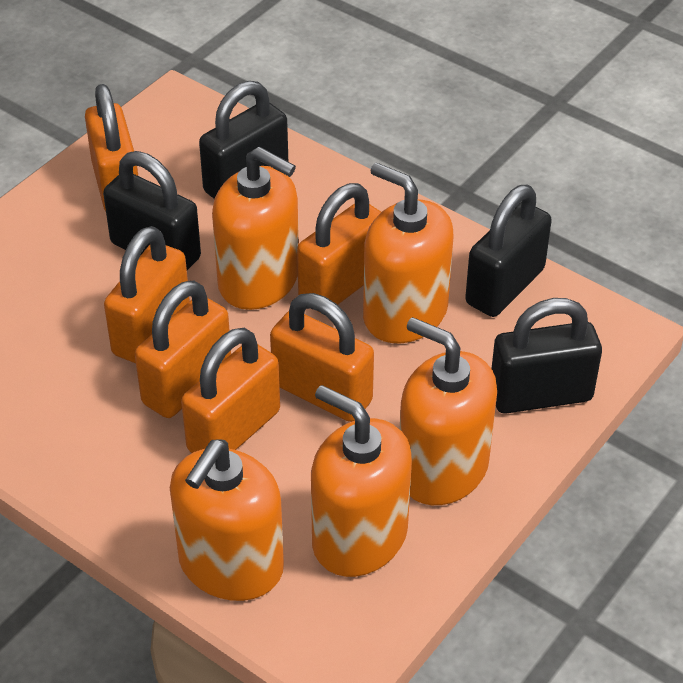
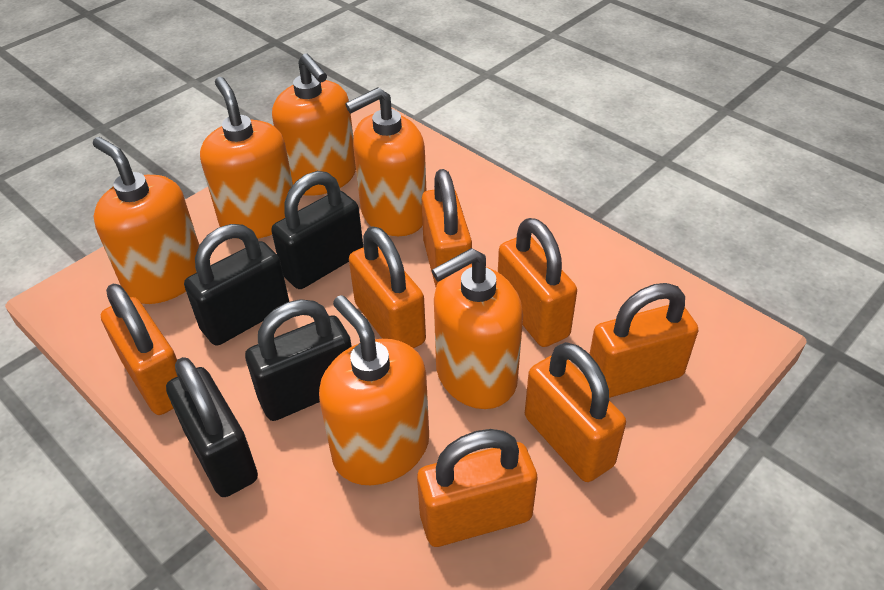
orange padlock: [85,84,138,211] [104,226,190,363] [135,280,231,418] [181,328,280,453] [270,293,374,422] [297,183,381,312] = 6 -> [101,284,177,415] [349,226,426,349] [417,429,537,547] [421,169,472,287] [498,218,577,347] [525,342,626,482] [590,283,698,398] = 7
orange soap dispenser: [170,439,284,601] [212,146,299,310] [311,385,412,577] [363,163,453,343] [400,317,497,505] = 5 -> [93,137,199,304] [200,77,293,239] [272,54,356,196] [319,295,429,485] [345,87,427,236] [432,248,523,409] = 6

